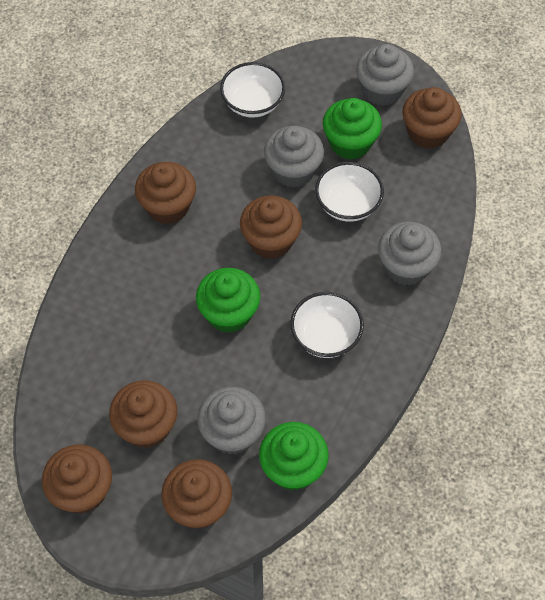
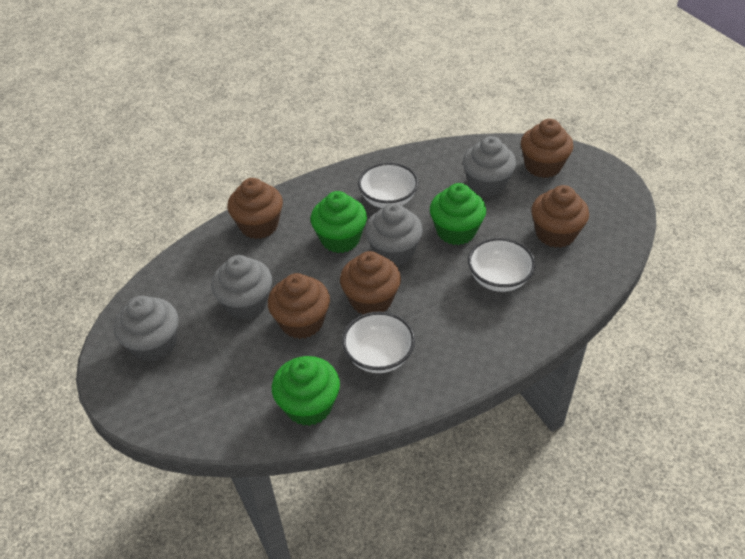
brown cupcake: [42,445,112,514] [109,380,177,448] [135,162,196,224] [161,459,232,529] [240,195,302,259] [402,87,462,149] = 6 -> [227,178,283,239] [268,273,330,339] [340,251,401,315] [521,119,573,178] [531,185,589,248] = 5

